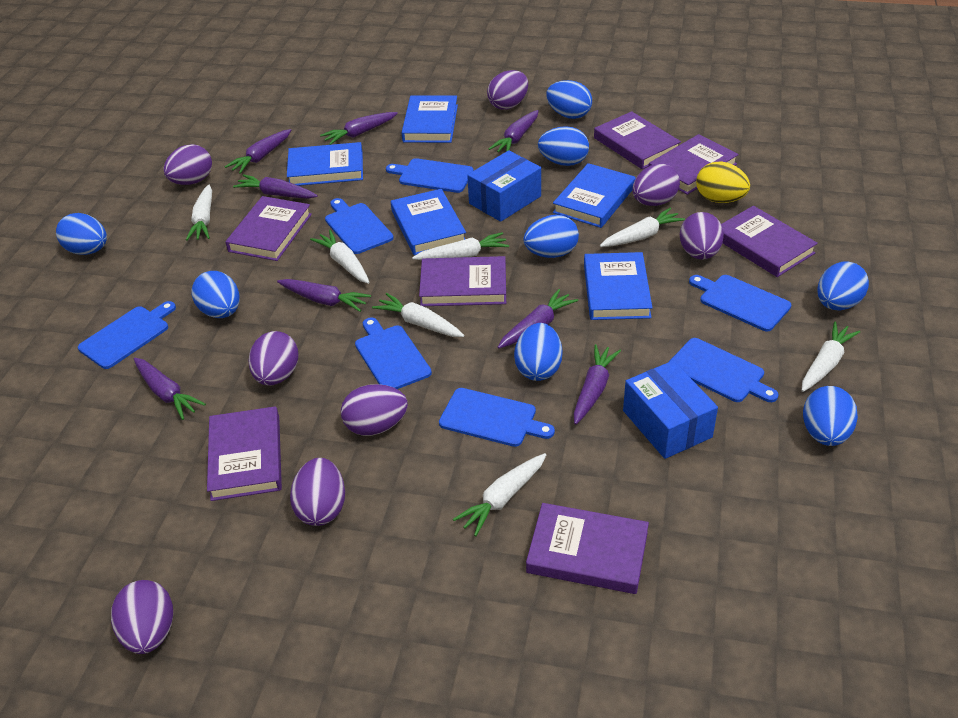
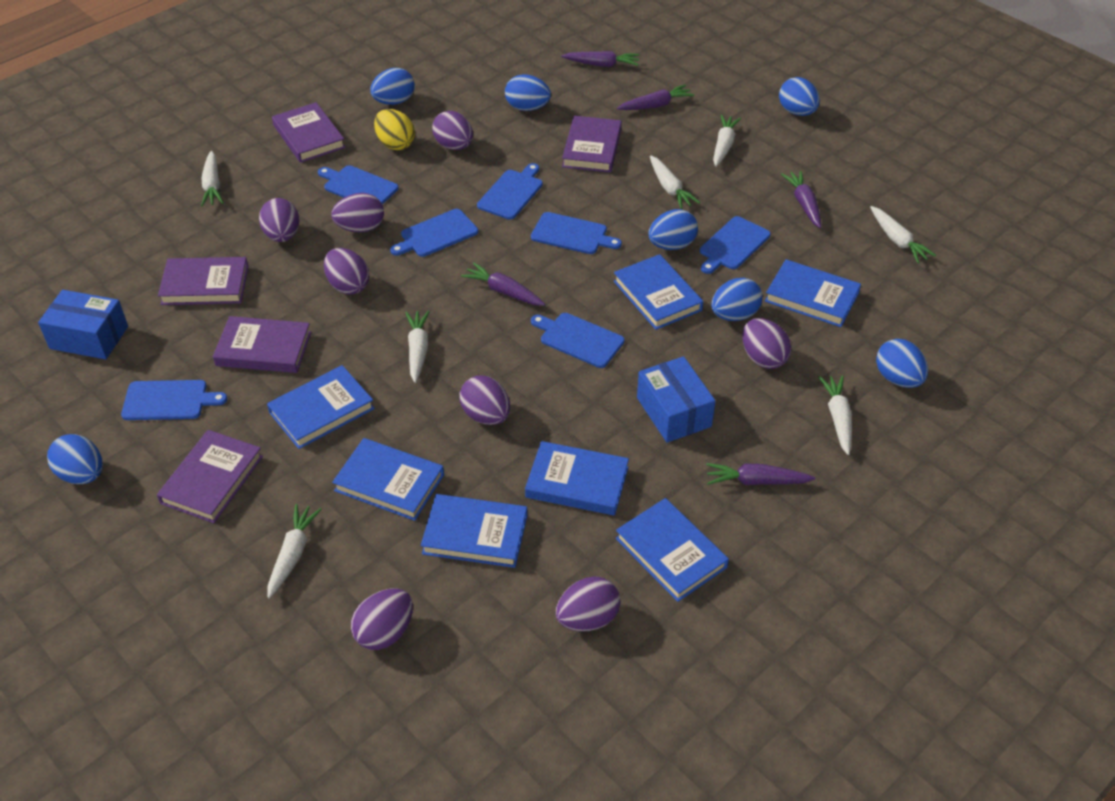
blue book: [287,142,363,186] [391,189,466,255] [402,95,458,143] [553,163,636,228] [584,252,652,320] = 5 -> [267,365,375,449] [332,438,444,521] [421,494,527,568] [525,441,629,515] [614,254,703,330] [616,498,729,602] [765,259,861,327] = 7
blue egg: [56,213,107,255] [191,271,240,318] [514,323,562,381] [523,215,579,258] [538,126,589,166] [546,80,592,119] [803,386,858,446] [817,262,869,310] = 8 -> [47,434,103,484] [370,68,415,105] [505,74,551,111] [649,209,698,250] [711,278,762,321] [779,77,820,116] [876,339,928,388] = 7
purple book: [207,406,282,501] [225,196,312,261] [419,256,506,306] [526,503,649,594] [594,111,681,169] [648,134,739,195] [721,206,818,277] = 7 -> [157,430,263,523] [158,257,248,305] [213,316,311,373] [272,102,345,163] [562,116,622,173] = 5
purple carrot: [134,358,206,420] [225,129,291,174] [233,174,318,199] [277,279,371,312] [320,112,398,145] [489,110,539,152] [498,289,578,349] [574,344,621,425] = 8 -> [461,263,545,306] [561,51,639,67] [617,84,694,110] [706,463,815,485] [781,171,821,228] = 5

